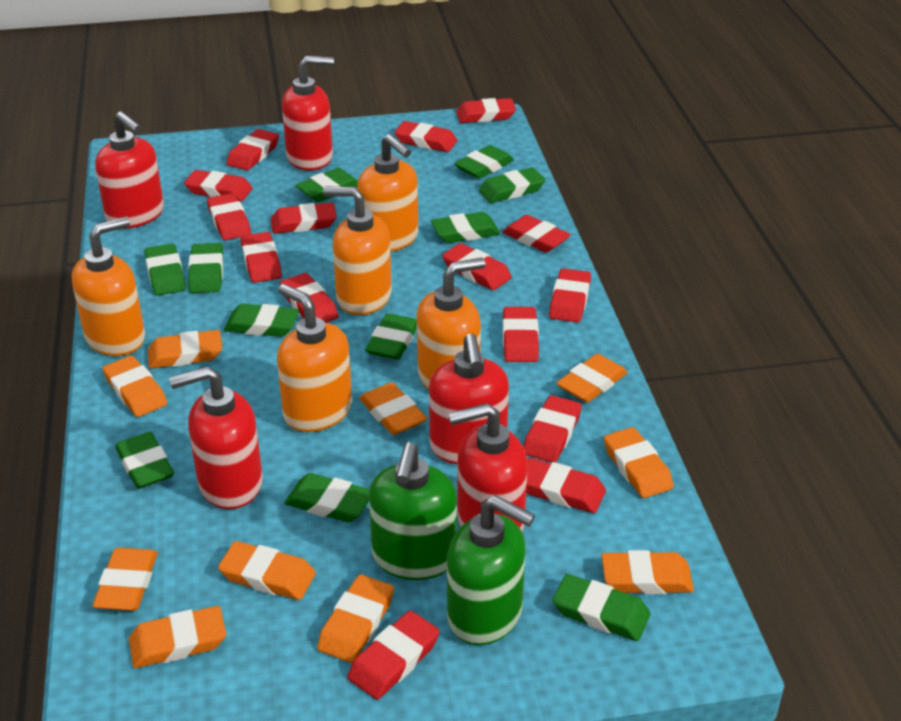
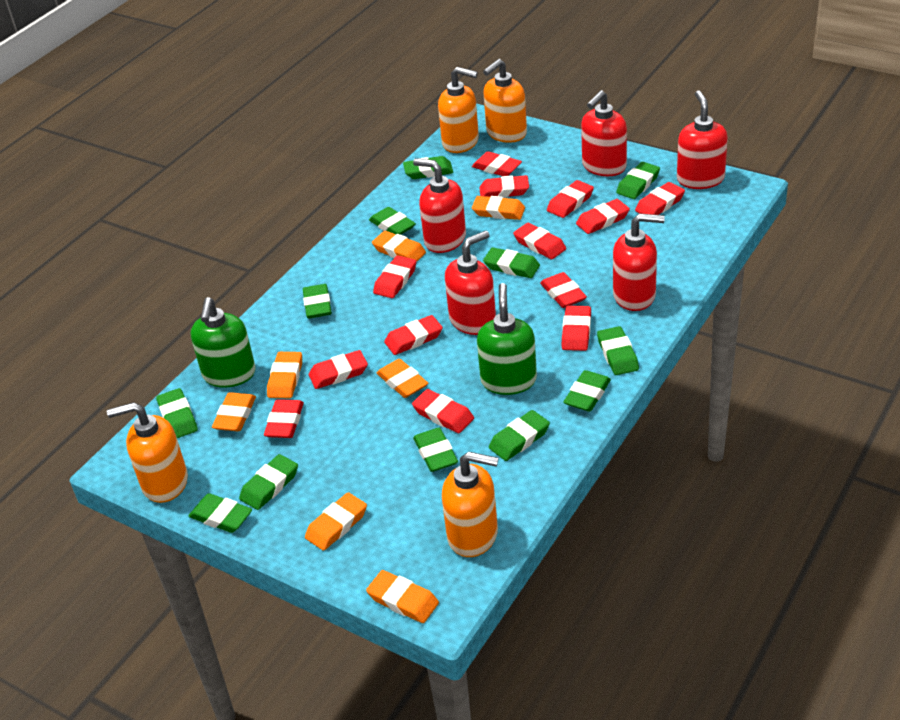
green eraser: [115,432,174,489] [145,244,186,296] [188,243,223,293] [224,304,299,337] [284,473,370,522] [295,168,358,202] [365,314,417,360] [431,212,500,243] [454,145,514,179] [479,167,545,203] [553,574,650,641] = 11 -> [156,388,198,438] [189,493,252,533] [239,454,298,510] [303,284,332,319] [369,207,416,235] [403,156,453,179] [413,428,458,472] [483,247,540,278] [489,410,550,461] [563,370,611,412] [597,326,639,375] [616,162,660,199] = 12
orange eraser: [92,548,158,611] [102,355,167,417] [129,606,226,668] [148,330,222,369] [218,541,316,600] [317,574,394,663] [359,382,427,435] [556,354,628,403] [601,550,694,594] [604,427,674,498] = 10 -> [212,392,256,431] [267,352,302,398] [305,492,367,551] [366,570,439,623] [372,231,426,262] [377,359,428,398] [472,196,525,220] = 7
orange soap dispenser: [72,217,145,356] [277,284,352,432] [323,186,392,315] [357,134,418,252] [417,258,485,390] = 5 -> [107,402,188,503] [438,67,479,153] [442,452,499,557] [483,59,527,143] = 4
red eraser: [184,170,252,201] [207,193,251,240] [226,129,279,170] [241,232,282,283] [271,203,337,234] [280,273,339,323] [347,611,440,700] [394,121,457,152] [442,243,512,290] [456,98,516,123] [503,215,571,253] [503,307,539,362] [523,395,582,462] [526,458,606,513] [549,268,591,323] = 15 -> [264,399,304,438] [309,350,368,389] [373,255,416,298] [384,315,443,355] [412,389,474,433] [472,151,522,176] [479,175,529,198] [513,223,566,259] [540,272,587,308] [547,180,594,218] [562,305,591,351] [576,199,630,234] [635,182,685,215] = 13

